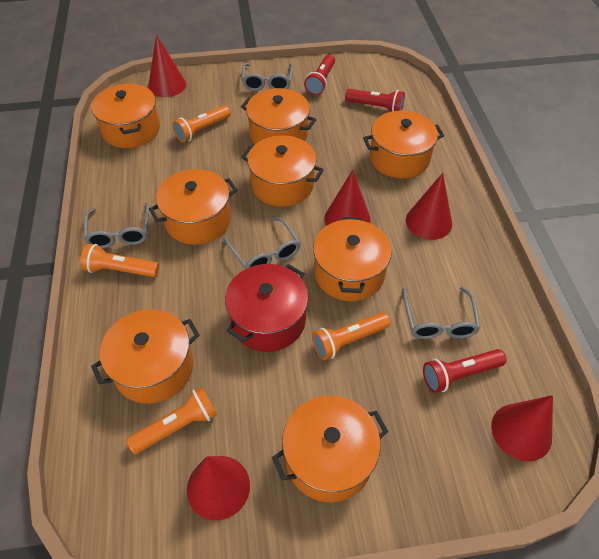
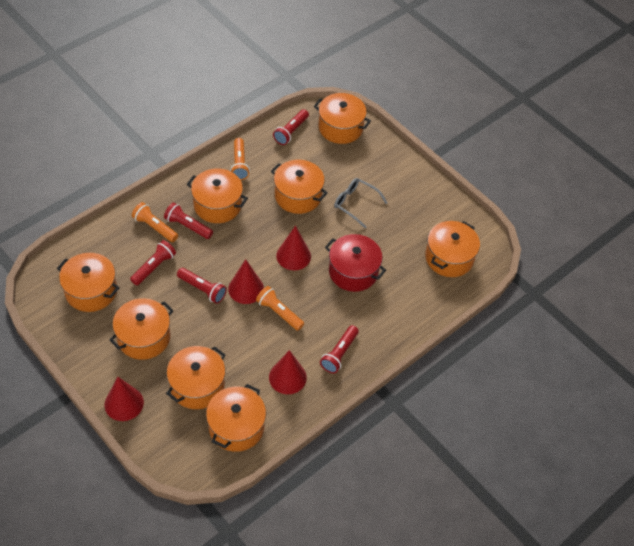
grey glasses: [84,202,149,248] [223,217,301,269] [242,63,293,91] [403,286,480,339] = 4 -> [334,178,387,228] = 1
orange flashlight: [80,244,159,277] [126,387,217,454] [172,105,231,143] [312,312,391,360] = 4 -> [132,202,178,242] [230,138,250,180] [256,286,304,331] = 3
red cone: [148,35,186,97] [187,456,250,521] [324,170,371,226] [406,173,452,240] [491,395,553,461] = 5 -> [105,377,144,421] [228,259,264,304] [269,350,307,394] [276,226,311,270] = 4
red flashlight: [304,55,335,95] [345,89,405,112] [423,349,507,393] = 3 -> [130,240,176,286] [164,202,213,239] [177,268,227,304] [273,109,309,145] [320,325,359,373] = 5

